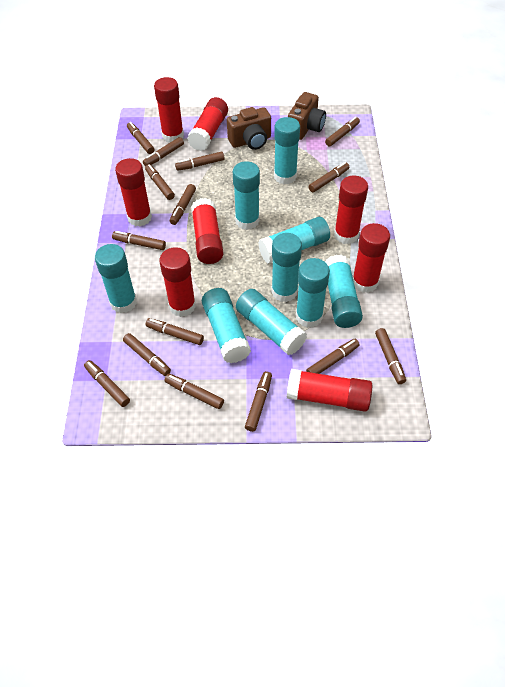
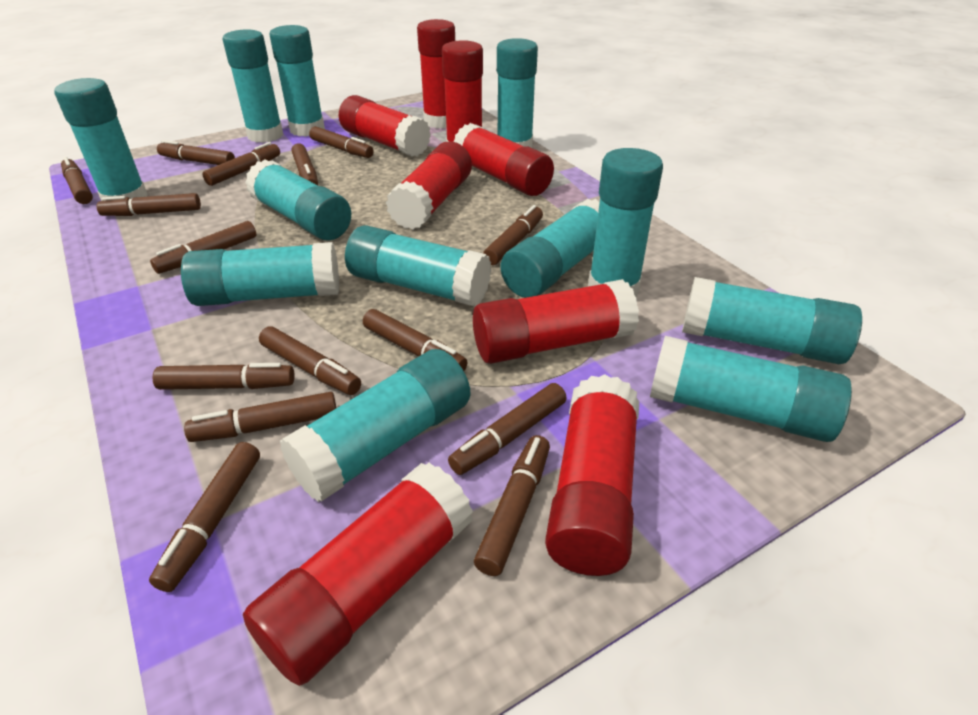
brown camera: [227,107,271,150] [288,92,326,140] = 2 -> none = 0
turquoise glue stick: [95,244,137,313] [202,288,251,363] [233,161,260,230] [236,289,307,355] [258,217,330,264] [271,233,302,302] [274,117,300,184] [296,258,330,328] [325,255,363,328] = 9 -> [54,78,148,201] [181,242,339,306] [222,29,283,143] [245,159,351,240] [270,25,325,137] [280,349,470,502] [345,225,491,307] [497,38,538,148] [501,199,600,298] [588,148,663,297] [650,336,852,442] [682,277,862,364] = 12

